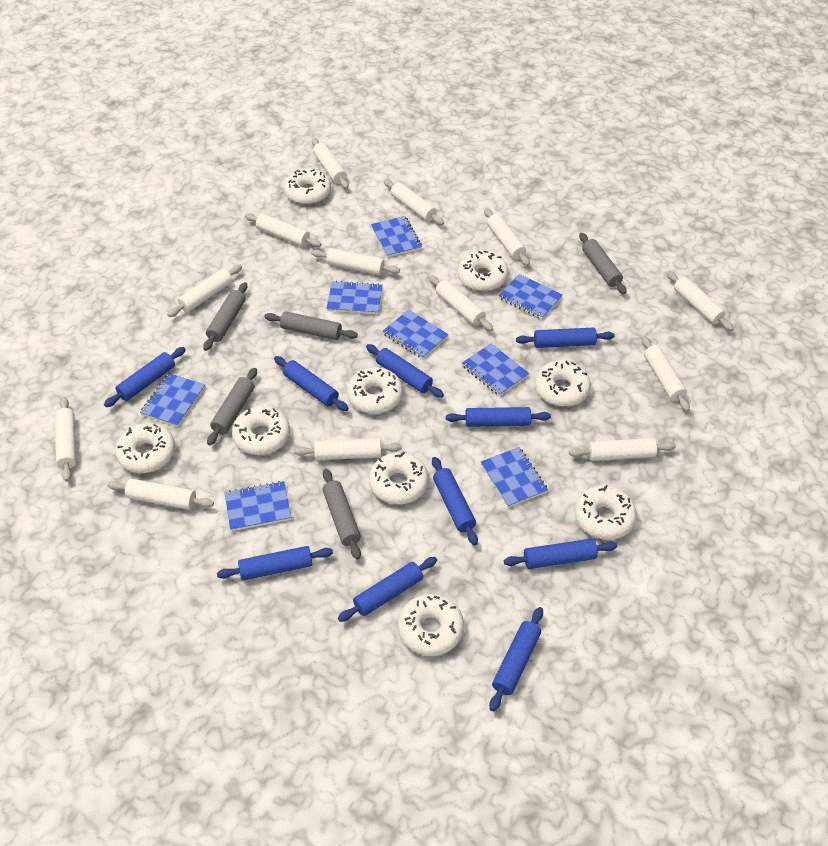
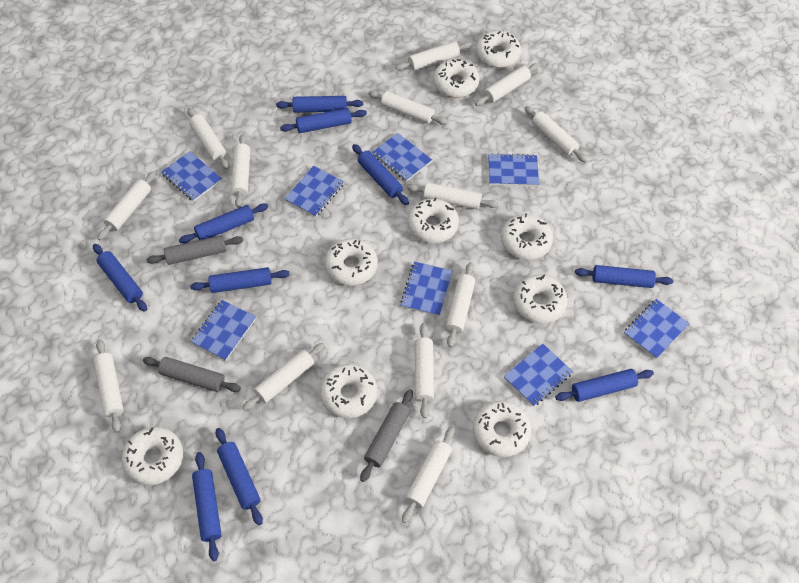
grey rolling pin: [203,282,247,351] [207,368,257,445] [264,311,358,340] [322,469,361,560] [579,233,626,294] = 5 -> [143,357,241,392] [146,235,243,265] [360,389,413,482] = 3

